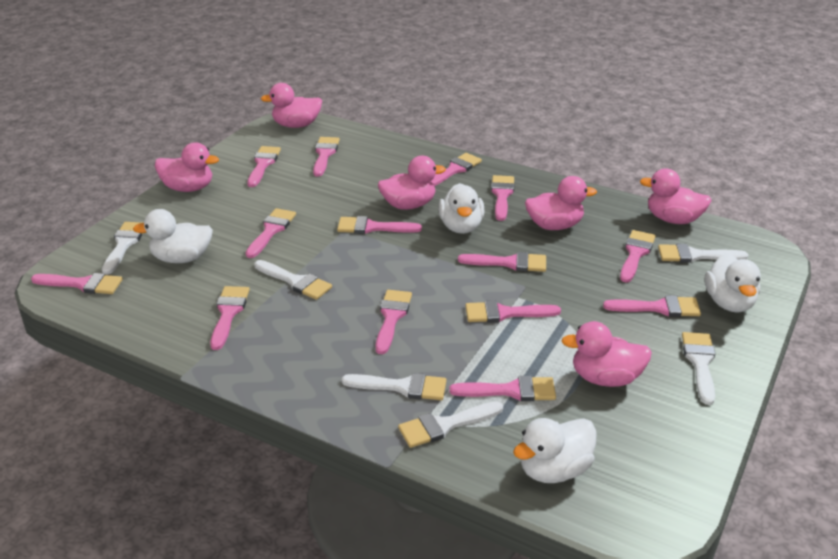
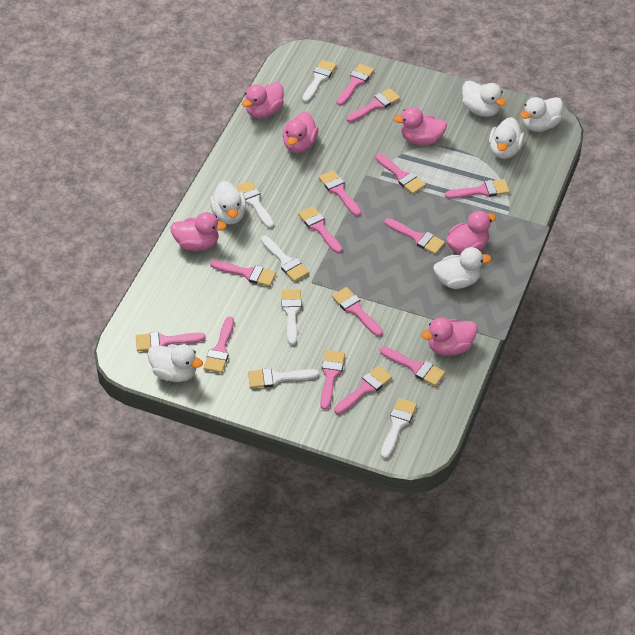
white duck: [133,209,213,263] [438,183,485,234] [513,418,597,483] [705,254,761,313] = 4 -> [148,344,203,382] [210,181,247,224] [433,247,491,289] [462,81,506,117] [489,117,525,159] [520,97,563,132] = 6

